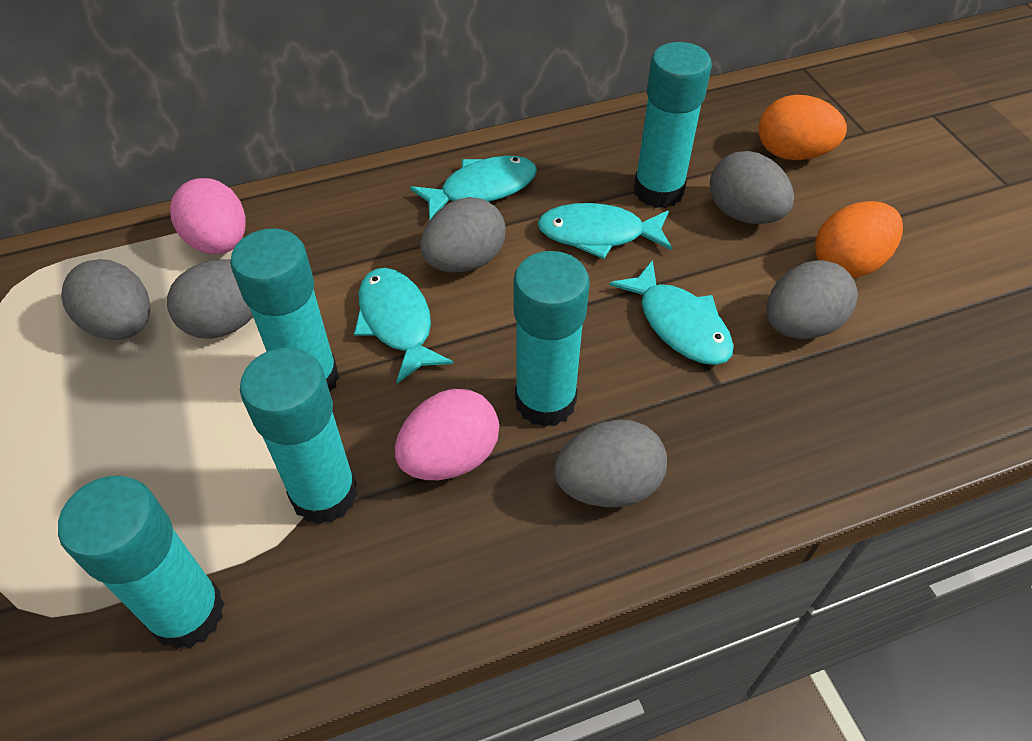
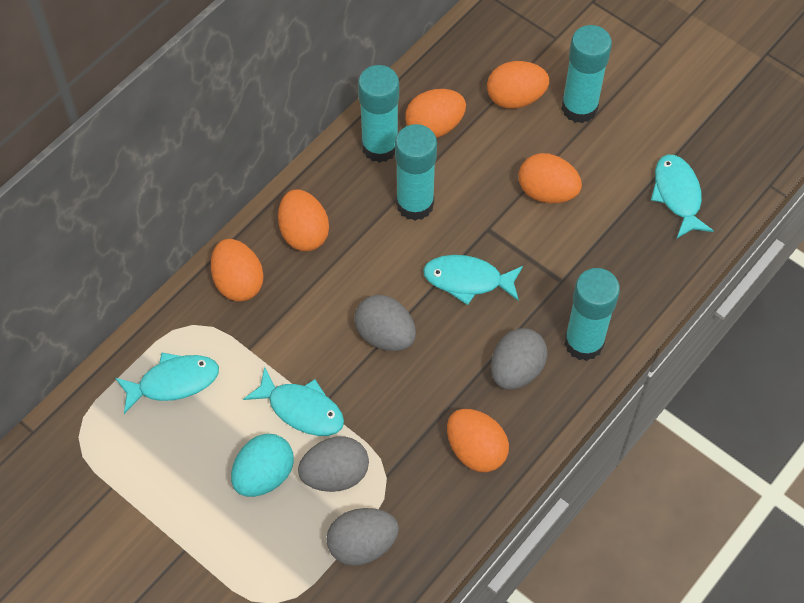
grey egg: [61,259,151,340] [167,259,253,339] [420,197,506,273] [554,420,667,507] [710,151,794,224] [767,260,858,339] = 6 -> [298,436,369,492] [326,508,399,566] [354,295,416,351] [491,328,547,390] = 4
orange egg: [759,95,847,160] [815,201,903,278] = 2 -> [211,239,264,302] [278,190,329,251] [405,89,466,138] [447,409,509,472] [487,61,549,109] [518,153,582,203] = 6
pink egg: [170,178,246,254] [395,389,499,480] = 2 -> none = 0
turquoise egg: none = 0 -> [231,434,294,497] = 1
turquoise glue stick: [58,476,225,649] [230,228,339,393] [240,347,358,524] [513,251,590,427] [634,42,712,208] = 5 -> [358,65,399,163] [395,124,437,221] [561,25,612,123] [564,268,620,361] = 4

